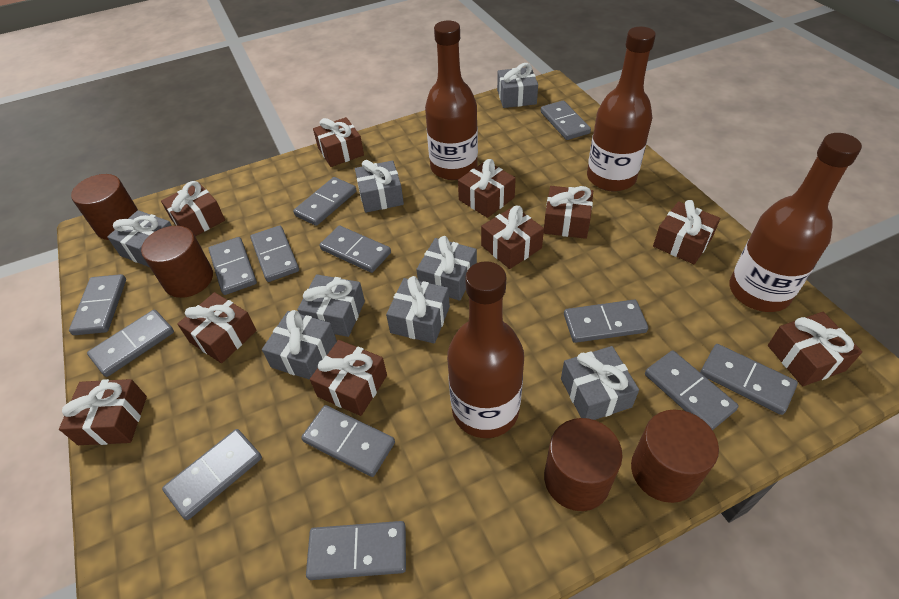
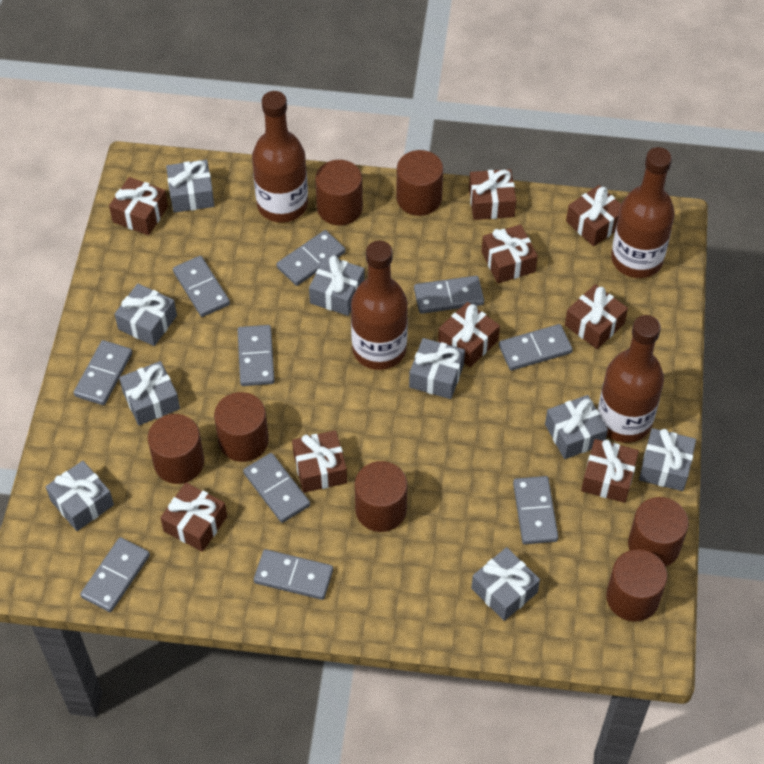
brown cylinder: [71,174,138,240] [141,226,213,298] [544,418,623,511] [631,410,719,503] = 4 -> [148,414,204,484] [214,392,269,462] [315,160,363,225] [355,461,407,532] [396,150,443,216] [606,549,667,622] [628,497,689,567] = 7
brown gift: [59,379,147,445] [161,181,225,236] [177,292,257,363] [310,340,387,416] [313,117,364,167] [458,159,516,218] [481,206,544,269] [544,186,593,239] [653,200,720,264] [768,312,862,386] = 10 -> [109,177,168,235] [160,483,227,552] [292,430,347,493] [438,302,500,367] [469,169,516,220] [481,224,538,283] [565,284,628,349] [566,185,621,246] [581,439,639,503] = 9
grey domino: [69,274,126,335] [87,310,174,377] [162,429,262,520] [208,237,257,295] [250,225,299,282] [293,177,356,226] [301,405,395,477] [306,521,406,580] [320,225,391,273] [541,100,591,140] [564,300,648,343] [645,351,739,430] [700,344,798,415] = 13 -> [74,340,132,405] [80,537,150,612] [173,256,230,317] [238,325,274,386] [243,453,310,523] [254,549,333,600] [276,230,345,286] [414,276,484,314] [499,324,573,370] [513,476,558,544] = 10
grey gift: [107,210,172,267] [262,310,337,380] [297,274,365,337] [355,160,404,213] [386,276,450,343] [416,236,477,301] [497,63,538,108] [561,346,639,420] = 8 -> [46,461,114,531] [115,284,177,346] [119,361,180,425] [166,160,214,213] [309,255,365,316] [409,338,465,399] [471,547,540,621] [545,395,608,459] [639,428,696,491] = 9

